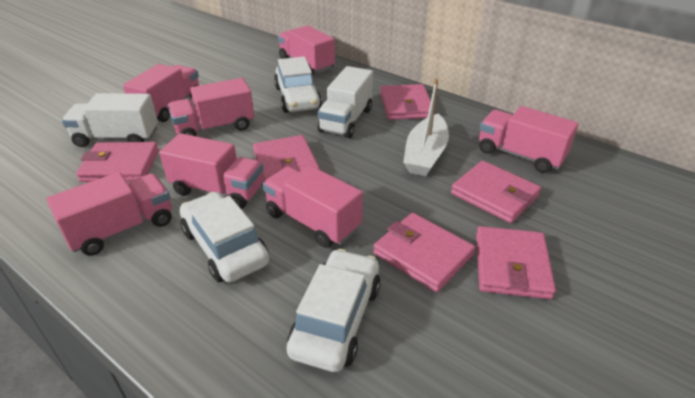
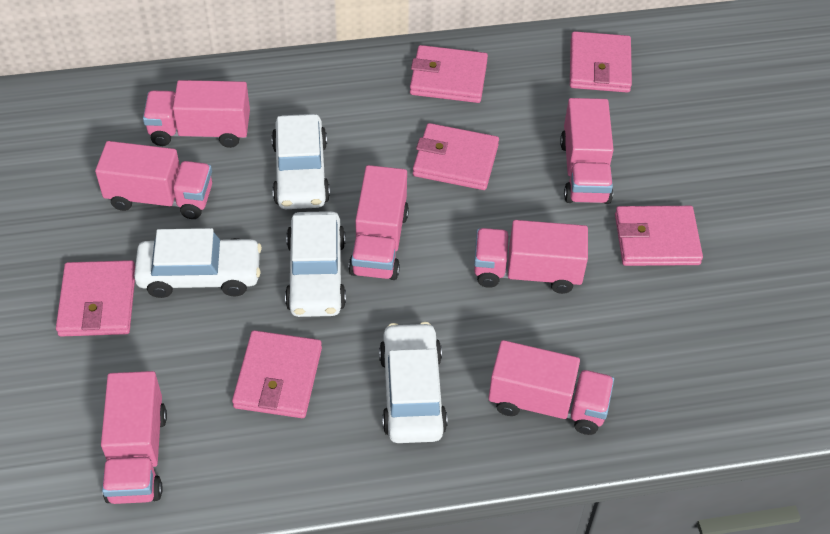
white boat: [403,79,449,176] = 1 -> none = 0
white car: [180,192,269,282] [274,57,322,113] [286,249,381,372] = 3 -> [134,228,262,298] [271,114,330,209] [285,211,346,317] [379,322,448,443] = 4
white truck: [62,93,158,147] [318,66,373,138] = 2 -> none = 0

